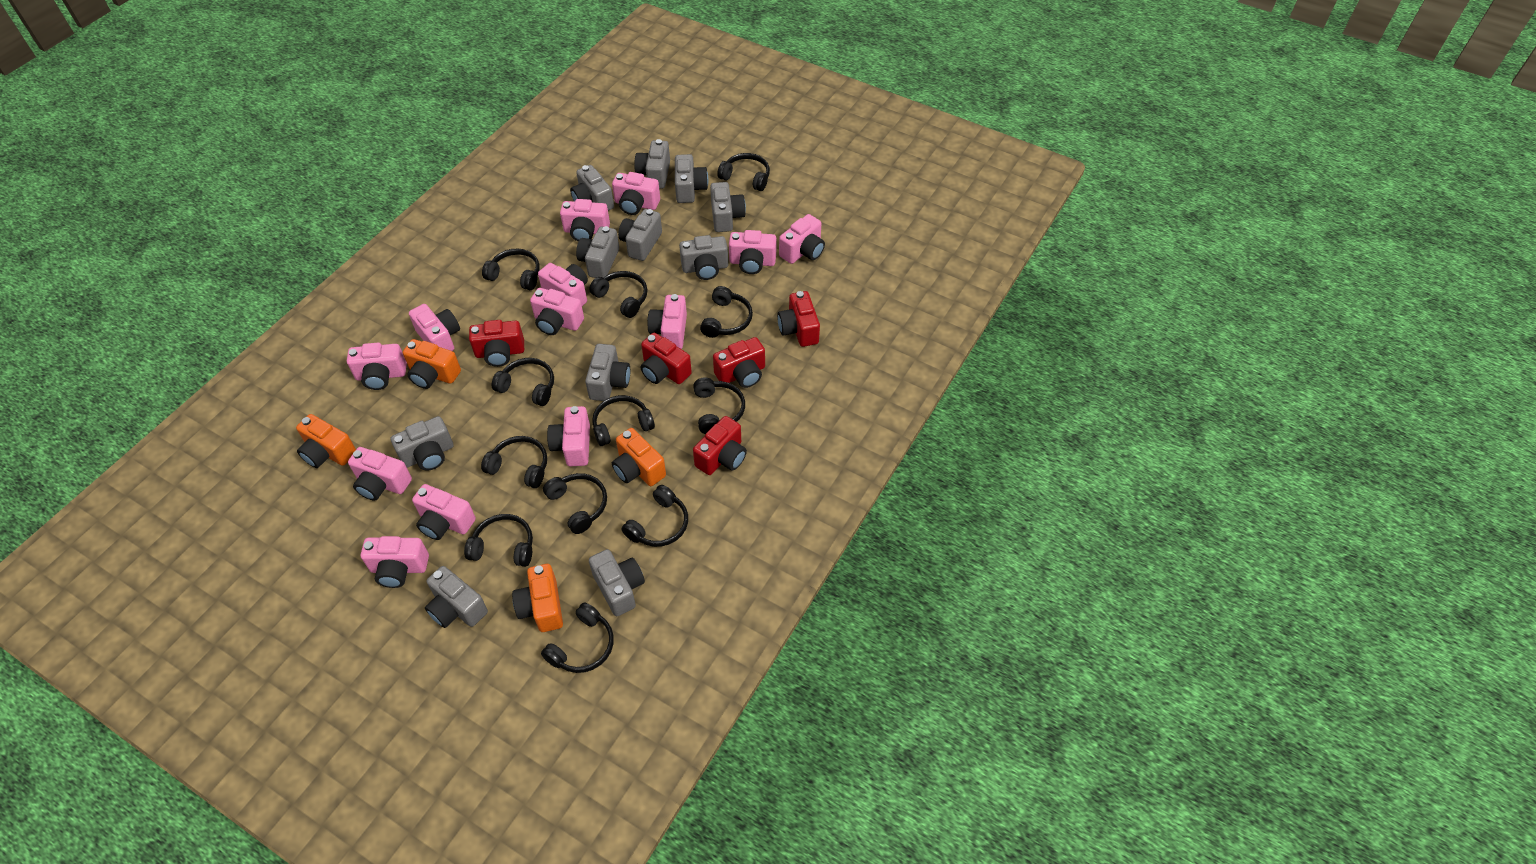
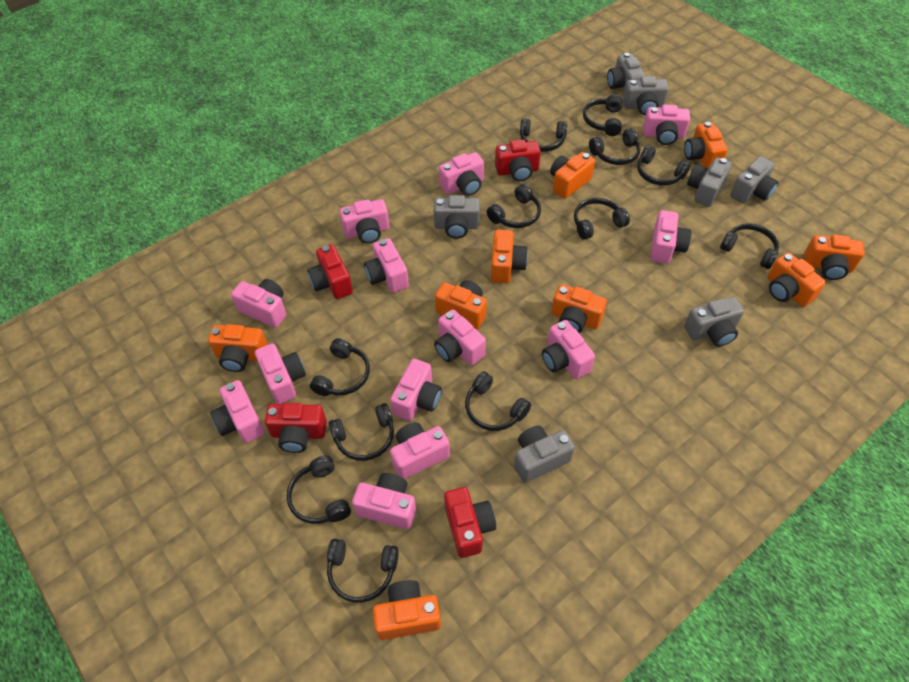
grey camera: [391,416,454,471] [425,566,488,628] [570,165,614,211] [576,226,619,278] [585,344,630,401] [589,549,645,616] [618,209,662,261] [634,139,670,189] [675,154,708,203] [679,235,728,280] [710,182,746,232] = 11 -> [434,195,480,239] [514,426,575,483] [607,53,645,92] [623,76,669,115] [684,297,744,347] [687,157,732,207] [730,156,779,204] = 7
orange camera: [296,414,356,468] [403,339,461,389] [512,564,563,632] [612,428,666,486] = 4 -> [208,324,268,372] [373,580,441,640] [435,280,487,329] [491,230,528,283] [550,152,595,199] [551,284,607,333] [684,122,728,168] [767,252,826,307] [804,234,865,280] = 9
red camera: [469,320,524,367] [641,333,692,384] [693,416,747,475] [713,337,765,388] [777,291,820,347] = 5 -> [265,403,327,453] [307,244,353,299] [444,487,496,558] [495,139,541,181] = 4

